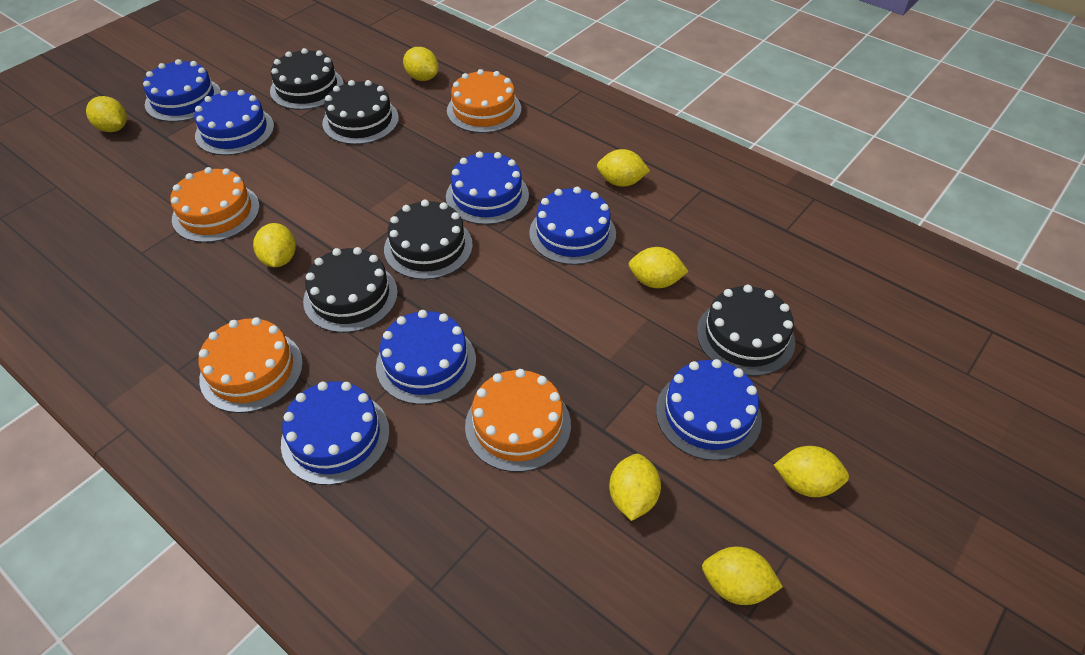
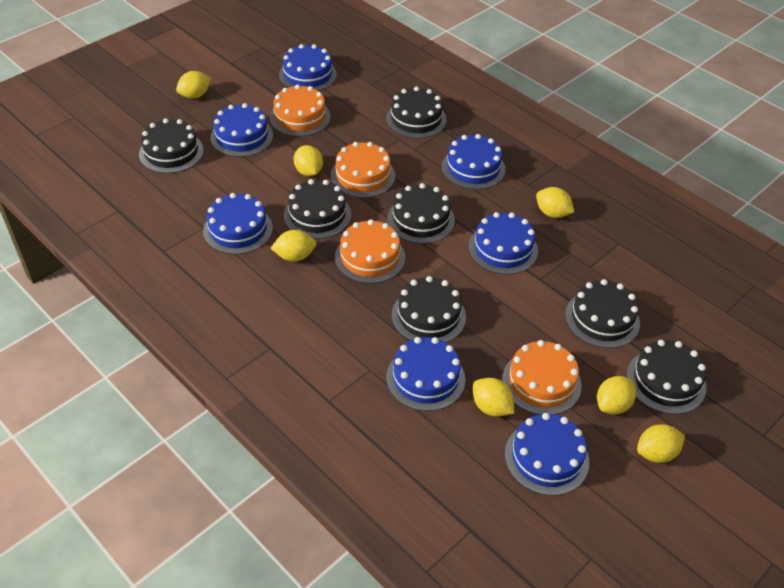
black cake: [270,48,344,110] [303,247,398,333] [322,80,399,145] [384,200,473,280] [697,285,795,376] = 5 -> [139,118,204,173] [284,179,351,239] [386,86,447,138] [387,183,455,244] [392,276,466,343] [565,279,640,348] [627,340,706,414] = 7
yellow lemon: [86,96,127,132] [253,223,296,267] [403,47,438,81] [597,149,650,187] [609,454,661,521] [629,247,689,288] [702,547,783,605] [774,446,849,497] = 8 -> [176,71,211,99] [271,230,316,262] [294,145,323,176] [473,378,514,417] [536,187,574,218] [597,376,636,414] [637,424,685,463] = 7

